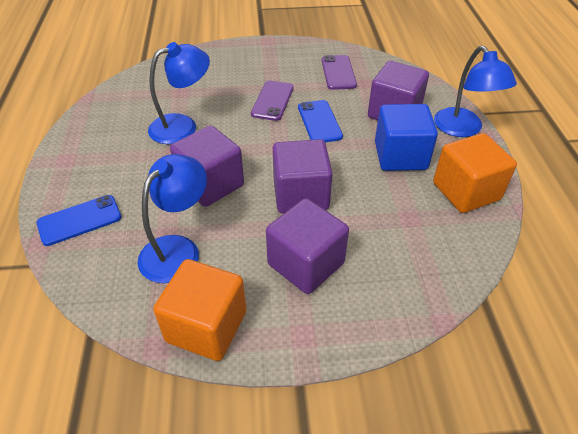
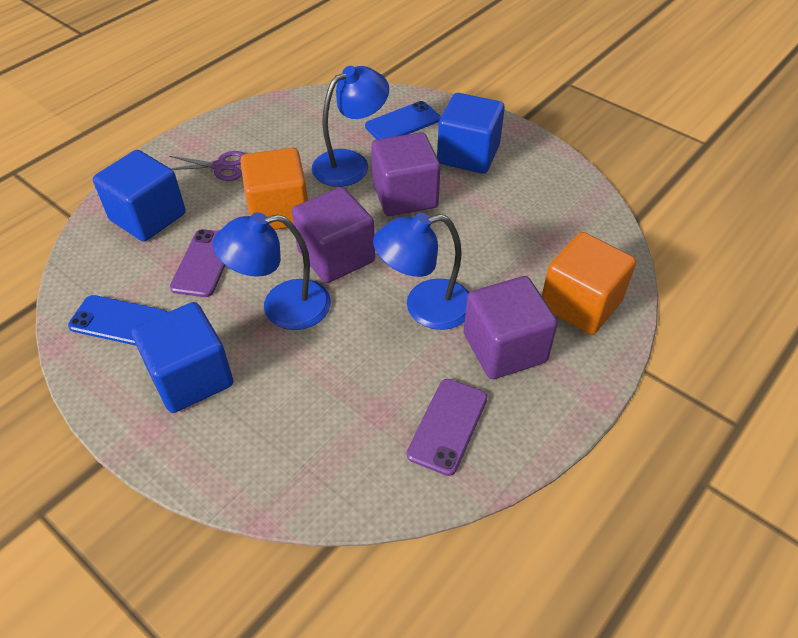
blue cube: [375,104,438,171] = 1 -> [93,150,186,242] [132,302,233,413] [437,93,505,174] = 3
purple cube: [170,125,244,207] [266,198,349,294] [273,139,333,213] [368,61,429,120] = 4 -> [292,187,375,283] [371,132,441,216] [464,276,558,379] = 3
purple scissors: none = 0 -> [169,151,245,181] = 1

